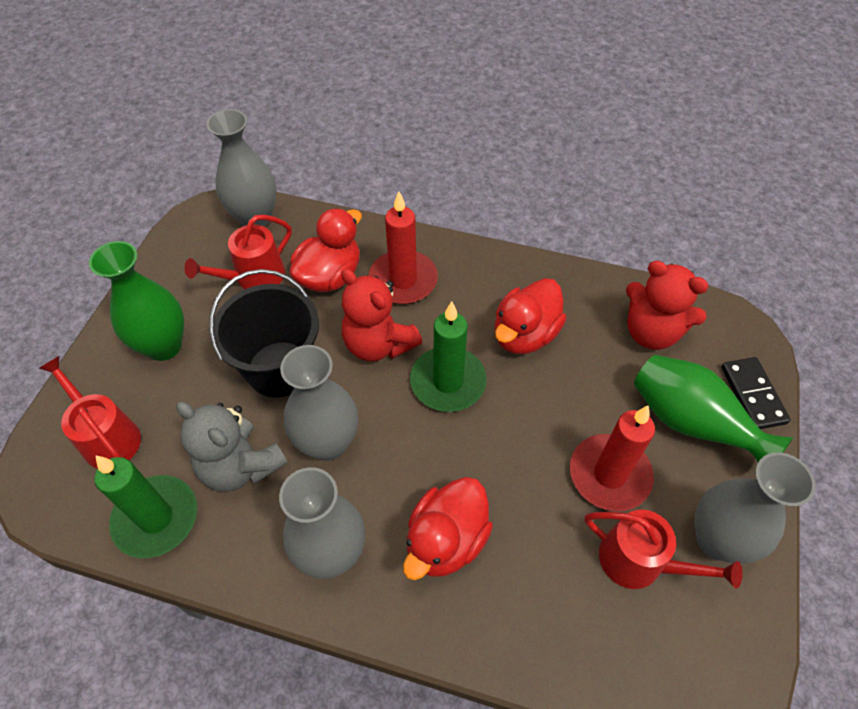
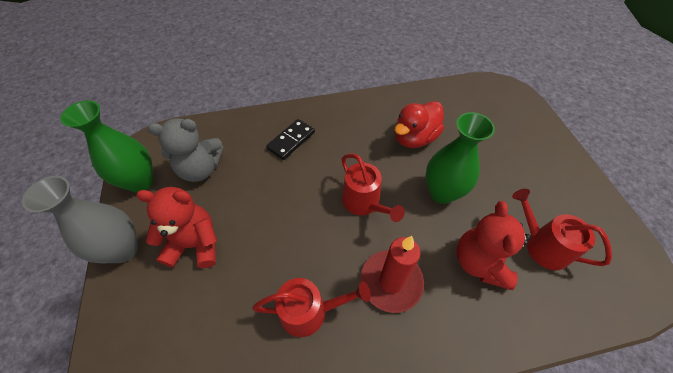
black bucket: [209,269,319,398] = 1 -> none = 0
green candle: [94,456,197,558] [410,301,487,412] = 2 -> none = 0
grey vase: [206,109,277,227] [279,467,365,579] [280,345,358,461] [695,452,816,564] = 4 -> [22,176,138,264] = 1
red candle: [369,191,438,304] [570,406,655,511] = 2 -> [360,236,424,313] = 1
red duck: [290,208,362,292] [403,477,493,580] [494,278,566,354] = 3 -> [394,101,444,148] = 1

